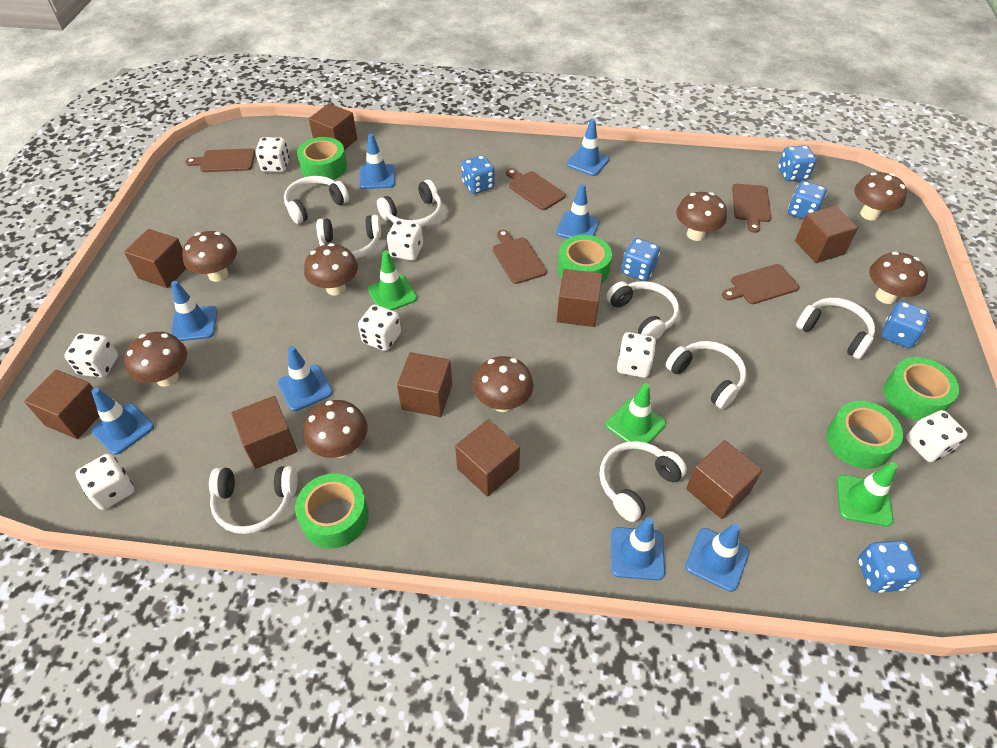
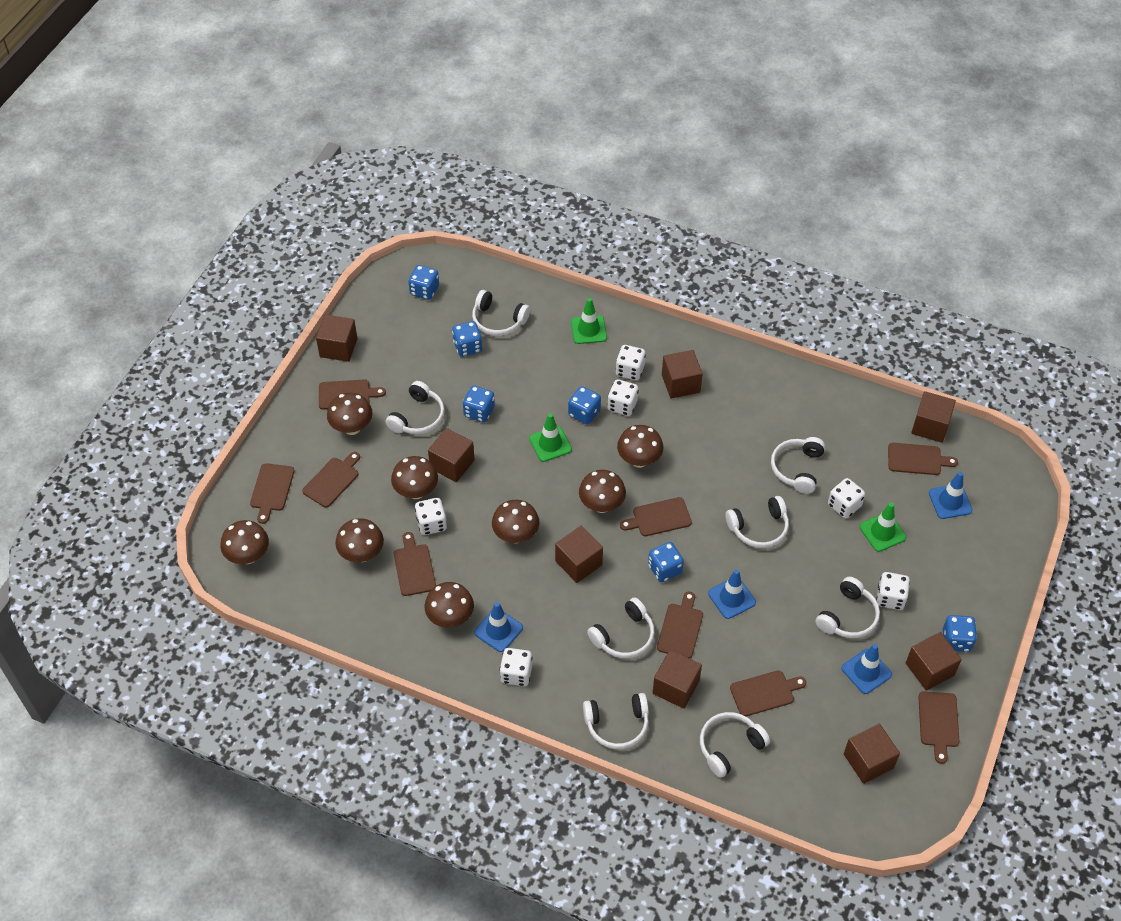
blue traffic cone: [91,388,154,455] [171,281,217,341] [278,346,333,411] [359,134,395,189] [556,184,600,238] [566,119,610,176] [611,517,665,580] [685,523,749,592] = 8 -> [474,602,523,652] [708,569,756,619] [842,644,892,694] [929,472,972,519] = 4
brown cube: [24,370,99,439] [124,229,187,288] [231,396,298,469] [309,103,357,150] [397,352,452,417] [455,419,520,497] [557,269,602,327] [686,440,762,519] [795,206,858,263] = 9 -> [316,315,358,362] [428,428,475,482] [555,526,603,583] [653,650,702,709] [662,350,703,399] [844,723,900,784] [906,632,962,691] [911,391,956,443] = 8
brown cutting board: [185,148,255,172] [493,230,547,284] [506,168,566,210] [722,264,799,304] [732,184,771,233] = 5 -> [250,463,295,524] [302,452,360,508] [319,379,386,410] [394,532,436,596] [620,497,692,536] [657,592,703,658] [730,670,806,716] [888,443,958,475] [919,691,959,764] = 9
green tape: [295,473,369,549] [297,137,347,180] [558,235,612,284] [826,401,903,469] [883,357,959,421] = 5 -> none = 0
white dice: [64,333,118,378] [76,454,134,510] [255,137,290,172] [358,305,401,351] [387,220,423,261] [617,332,656,378] [906,410,968,462] = 7 -> [415,498,447,535] [500,648,533,686] [607,379,639,416] [616,345,646,380] [828,478,865,518] [876,572,910,610] = 6

